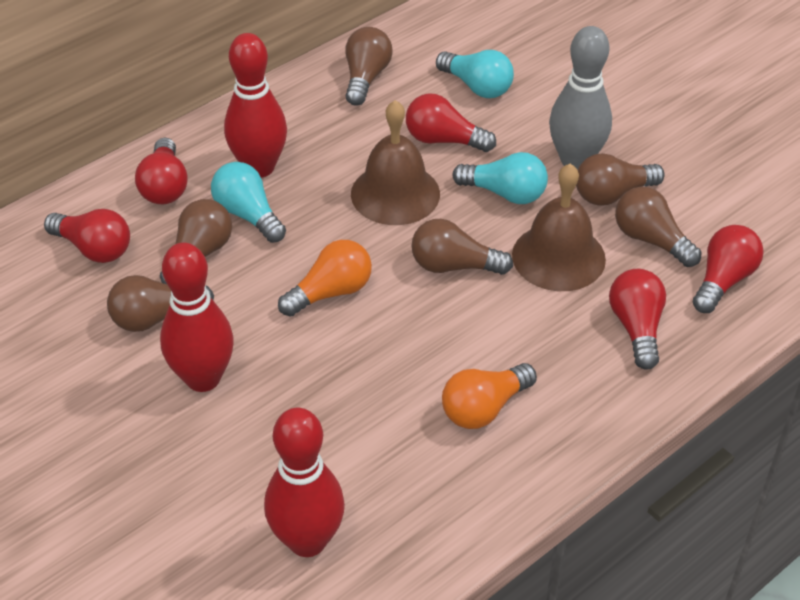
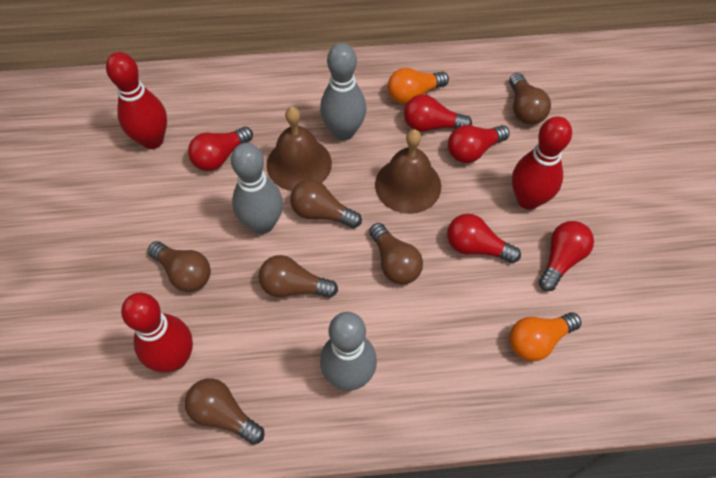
grey bowling pin: [549,26,612,170] = 1 -> [231,143,283,234] [320,43,366,140] [320,312,377,391] = 3
turquoise light bulb: [211,162,286,243] [436,50,514,98] [452,152,548,204] = 3 -> none = 0

